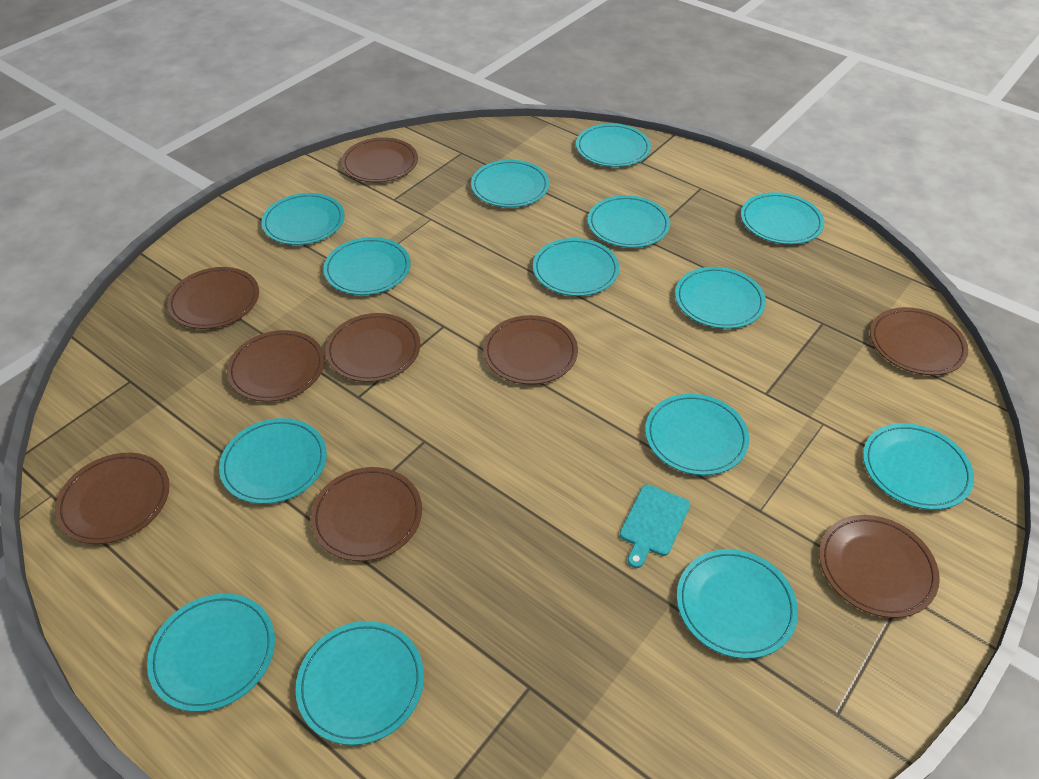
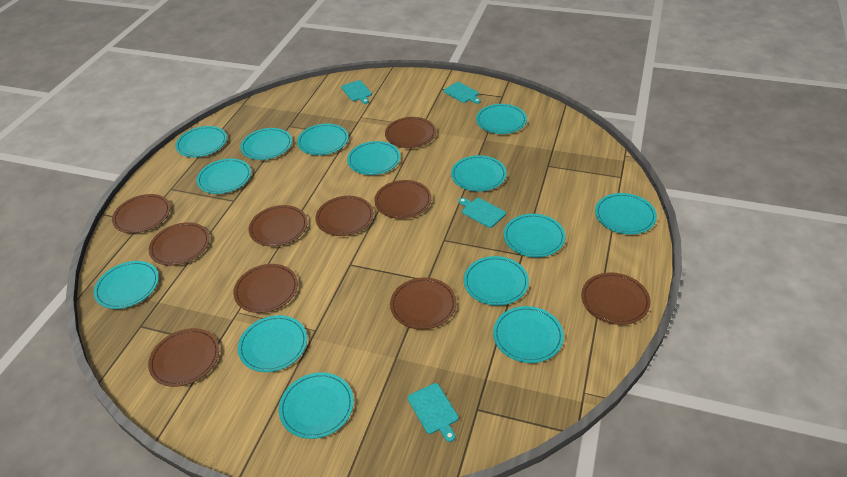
brown plate: [55,453,170,544] [167,267,259,329] [227,330,325,402] [311,467,422,561] [325,313,420,382] [341,138,418,182] [483,315,578,384] [819,515,940,618] [870,307,968,375] = 9 -> [112,194,170,233] [148,328,219,387] [149,222,210,266] [233,264,298,313] [249,205,308,247] [315,196,374,236] [374,180,432,219] [385,117,436,148] [390,277,456,330] [581,272,651,325] = 10
turquoise cutting board: [620,484,690,568] = 1 -> [341,80,372,104] [408,383,458,442] [443,82,481,104] [458,198,506,228] = 4

